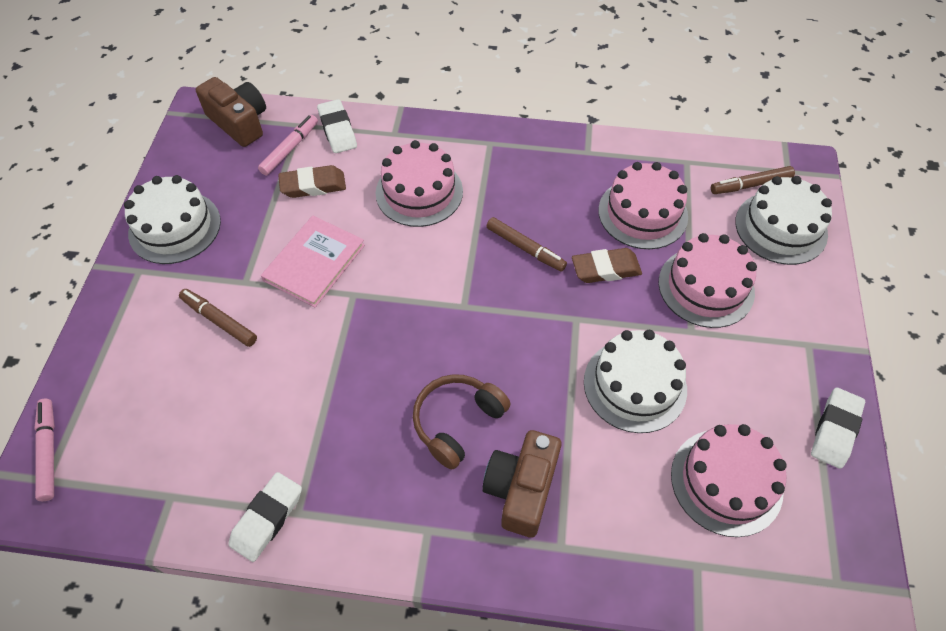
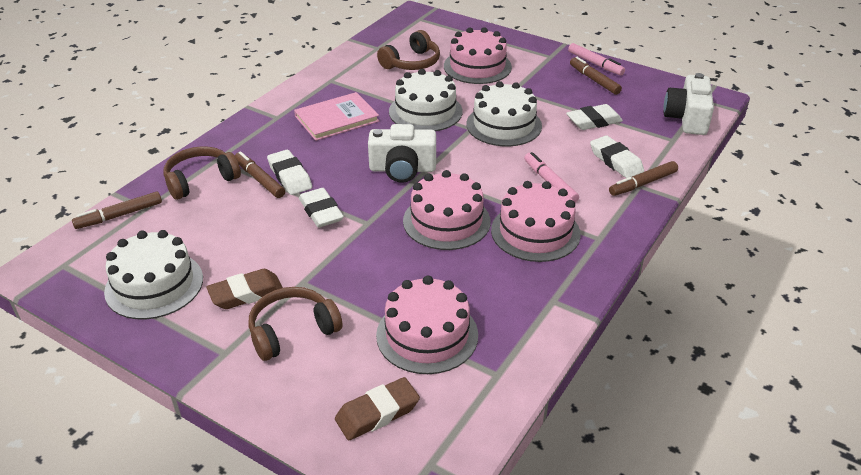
brown camera: [196,77,266,147] [482,430,561,538] = 2 -> none = 0
brown headphones: [413,374,511,469] = 1 -> [163,146,241,200] [248,287,343,361] [377,30,440,70] = 3
brown marker: [179,289,257,347] [486,217,567,272] [711,166,795,194] = 3 -> [72,192,162,229] [235,151,285,198] [570,57,622,95] [609,161,678,196] = 4
white camera: none = 0 -> [368,124,436,183] [664,73,714,135] = 2
white eraser: [229,472,302,562] [317,99,357,153] [811,388,865,469] = 3 -> [267,150,312,195] [299,188,344,228] [566,104,623,130] [590,135,644,178] = 4

